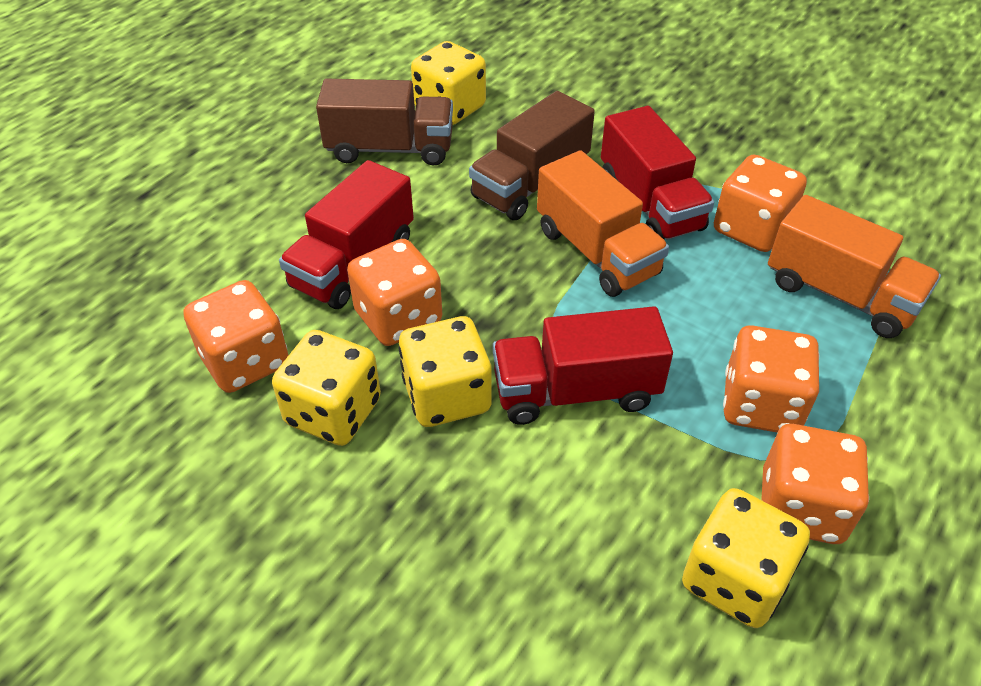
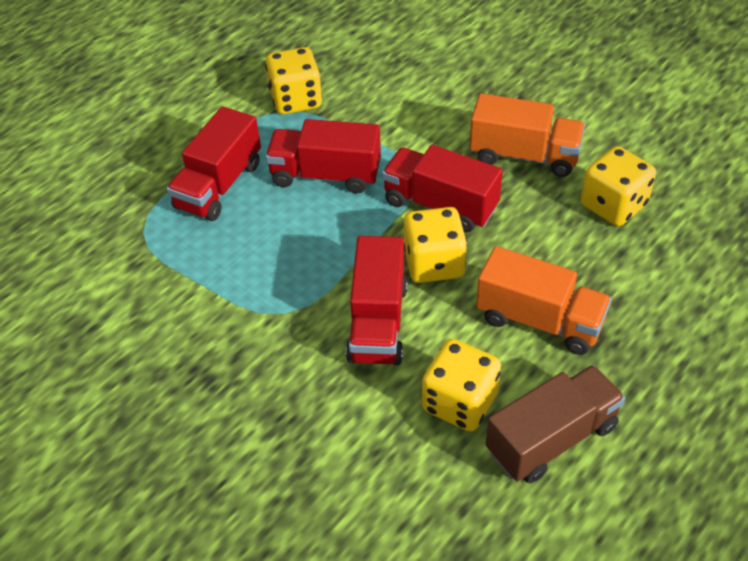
brown truck: [316,79,453,166] [469,91,595,220] = 2 -> [486,365,625,483] = 1
orange dice: [183,280,289,393] [347,239,442,346] [714,154,807,252] [723,325,819,433] [761,424,869,544] = 5 -> none = 0
red truck: [279,160,414,309] [493,306,673,425] [601,106,714,240] = 3 -> [167,106,261,221] [265,119,381,193] [346,236,408,365] [382,145,503,233] = 4

